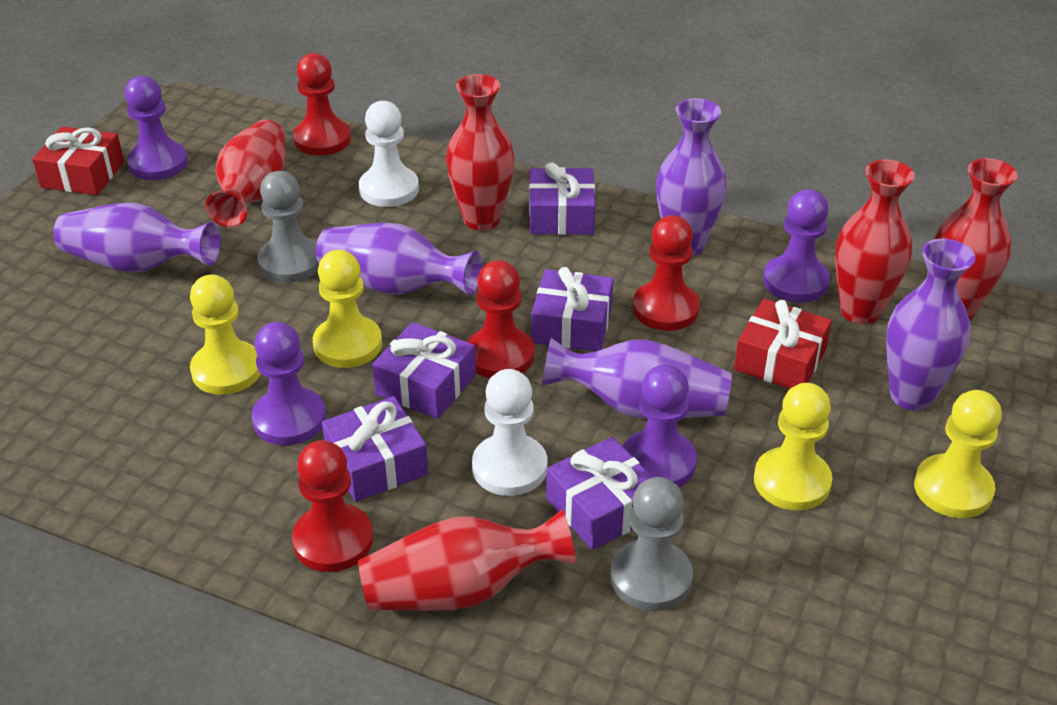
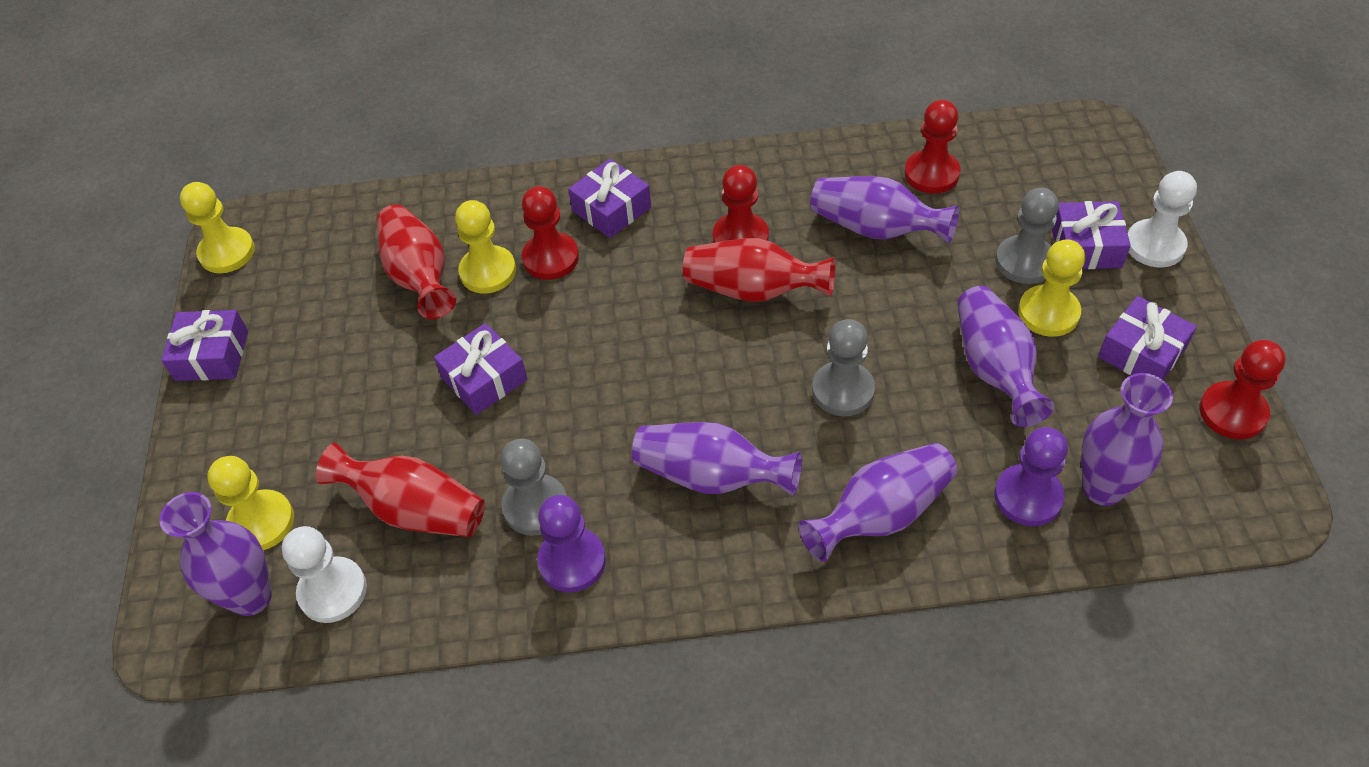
grey pawn: [258,171,319,283] [610,477,693,611] = 2 -> [500,439,567,536] [812,319,875,416] [996,188,1059,284] = 3
purple pawn: [125,76,188,180] [252,322,326,445] [623,364,697,487] [763,189,830,303] = 4 -> [537,495,606,592] [994,427,1068,526] = 2
purple vase: [53,203,221,273] [316,223,482,295] [542,338,732,419] [656,98,727,257] [886,239,975,411] = 5 -> [159,492,272,616] [632,422,802,496] [799,443,957,562] [810,176,960,244] [957,286,1054,427] [1081,373,1173,506] = 6
red gift: [32,126,124,195] [734,299,832,389] = 2 -> none = 0
red vase: [205,120,286,228] [358,510,576,611] [446,74,515,231] [835,159,915,324] [934,158,1018,320] = 5 -> [316,443,485,537] [377,204,456,319] [683,238,836,302] = 3

